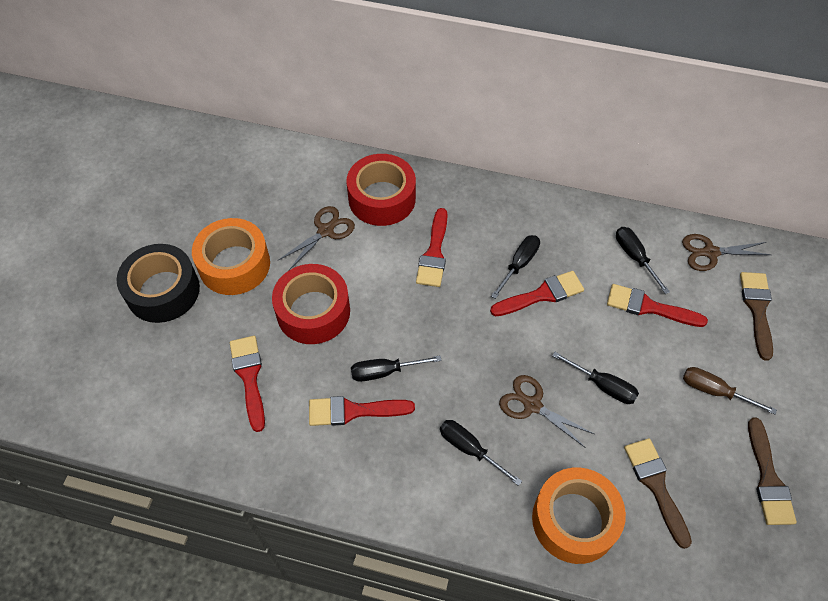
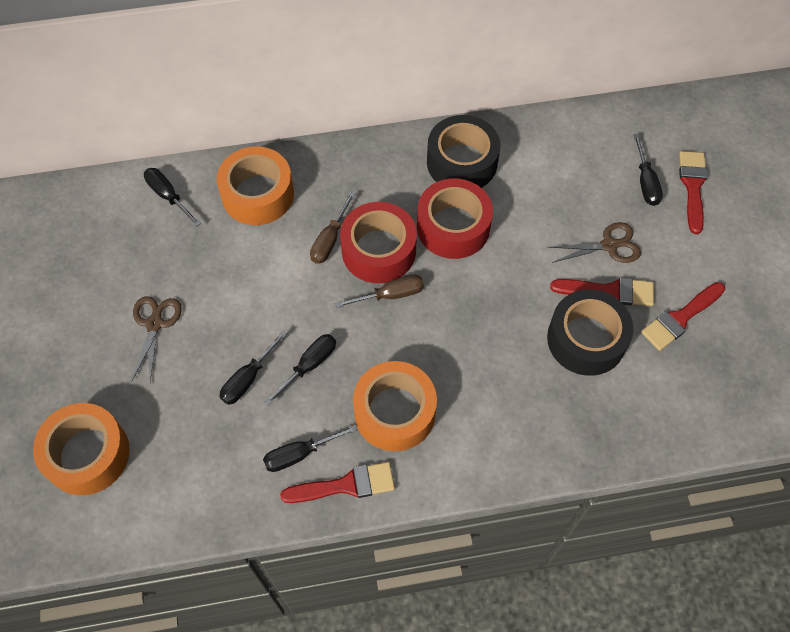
black tape: [117,244,200,323] = 1 -> [427,115,500,188] [547,289,634,376] = 2
brown brush: [624,438,692,549] [740,272,773,361] [748,418,797,525] = 3 -> none = 0
brown scissors: [278,206,355,270] [499,375,594,448] [682,234,771,271] = 3 -> [131,296,182,382] [548,222,641,263] = 2
brown screwdriver: [683,367,777,415] = 1 -> [310,192,355,264] [335,275,424,308] = 2
orange tape: [192,218,270,295] [532,468,626,564] = 2 -> [33,403,130,495] [217,146,294,225] [353,361,437,451] = 3
red brush: [230,336,265,432] [309,396,415,426] [416,208,448,287] [490,271,584,316] [607,284,708,327] = 5 -> [280,462,395,503] [550,278,654,306] [641,282,725,351] [679,151,707,234] = 4

